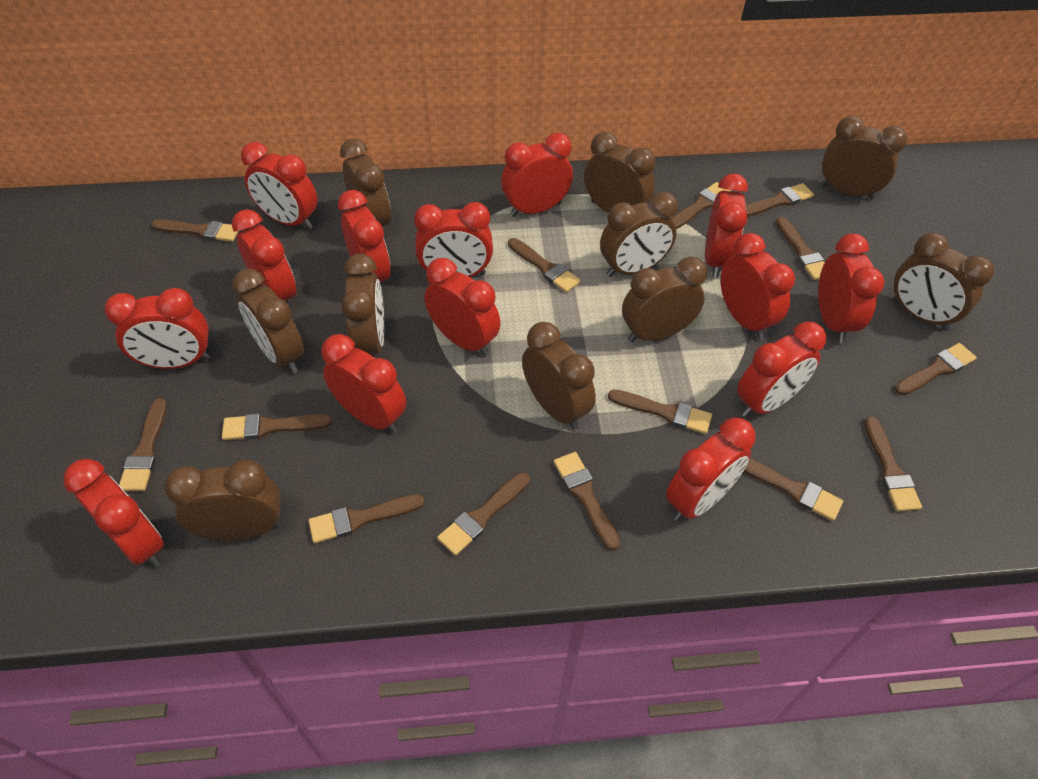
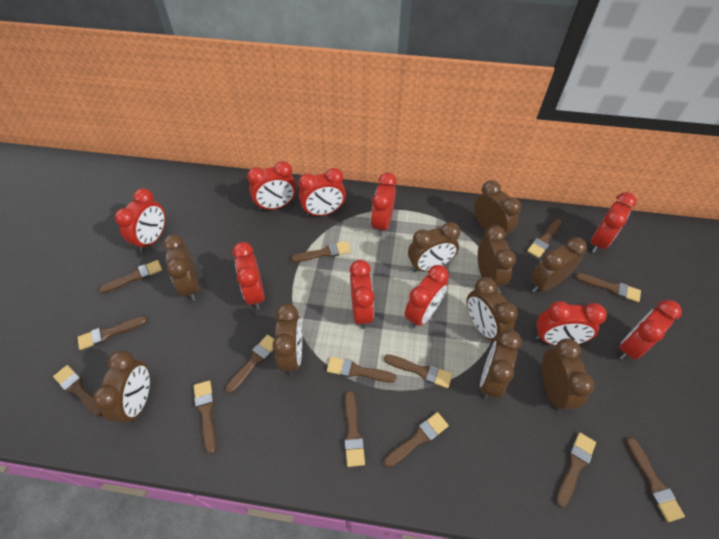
red clock: [64,459,164,567] [105,288,210,369] [232,209,297,310] [241,142,317,230] [322,334,406,433] [338,190,391,293] [414,202,493,277] [425,258,501,356] [501,133,573,217] [666,418,755,521] [705,174,748,278] [721,233,795,339] [737,322,826,417] [818,234,884,343] = 14 -> [115,188,165,252] [232,242,265,309] [247,161,297,211] [298,168,346,217] [350,260,375,329] [371,172,397,236] [405,265,449,328] [535,301,607,345] [591,192,637,253] [619,300,682,360] = 10

